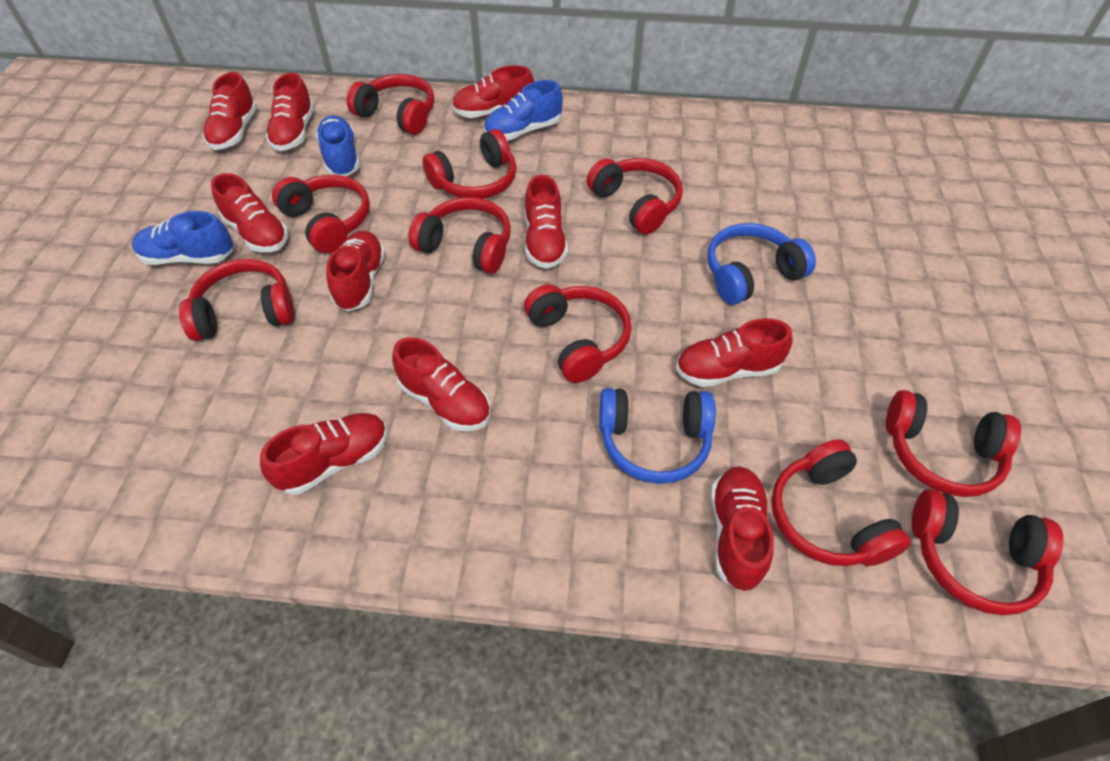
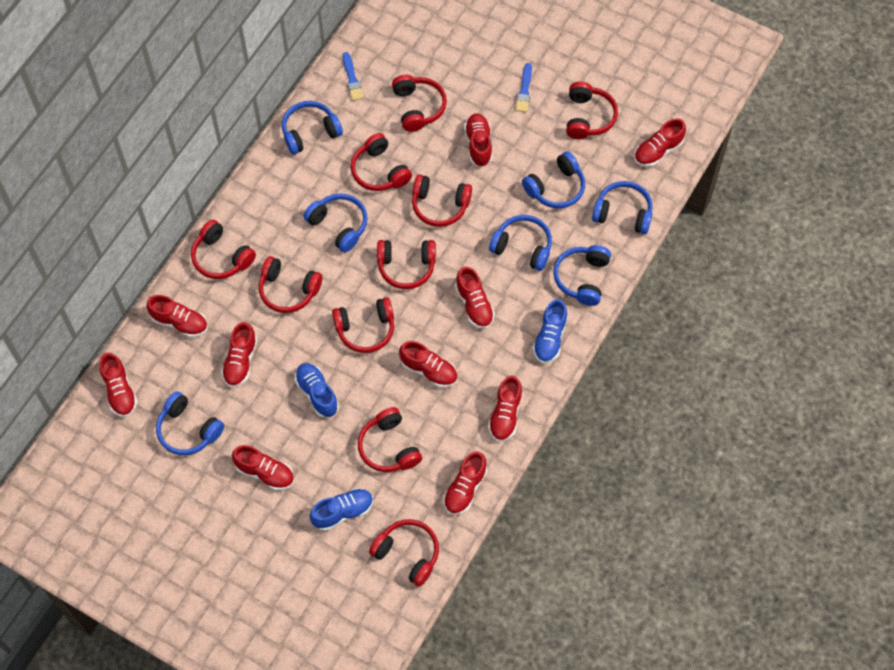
blue brush: none = 0 -> [343,52,364,101] [516,63,532,112] = 2
blue headphones: [599,388,716,484] [707,223,816,305] = 2 -> [156,392,224,455] [282,101,343,155] [303,193,368,252] [489,215,552,271] [522,151,585,208] [553,245,611,306] [592,181,653,234] = 7

